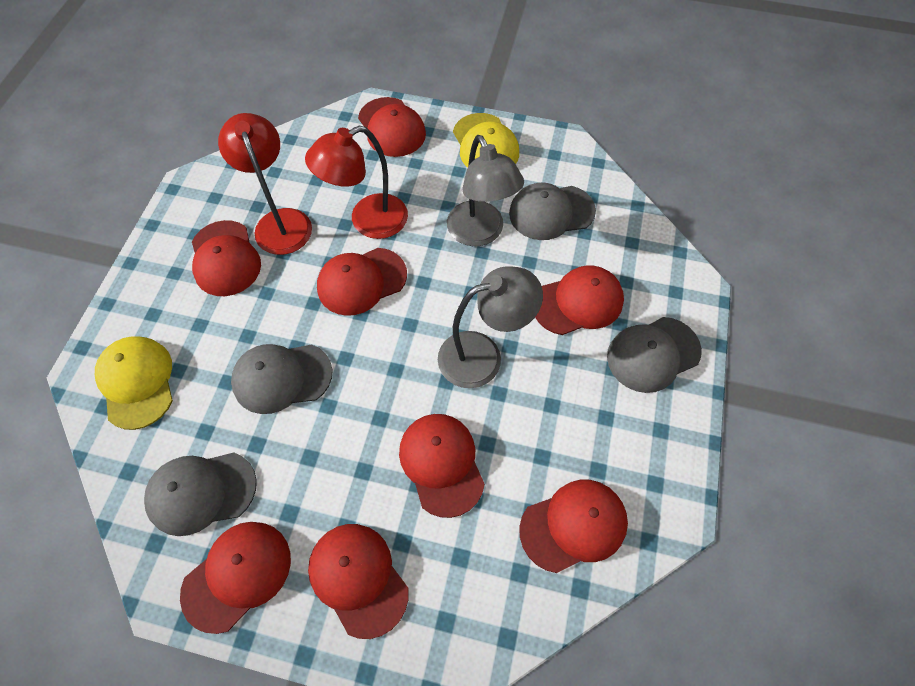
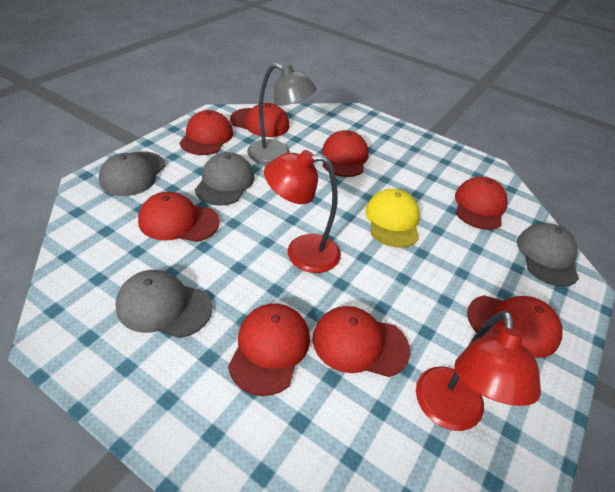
grey lamp: [438,266,543,388] [447,135,524,246] = 2 -> [247,63,317,165] = 1
yellow cap: [95,336,173,430] [453,113,519,168] = 2 -> [365,189,420,248] = 1

